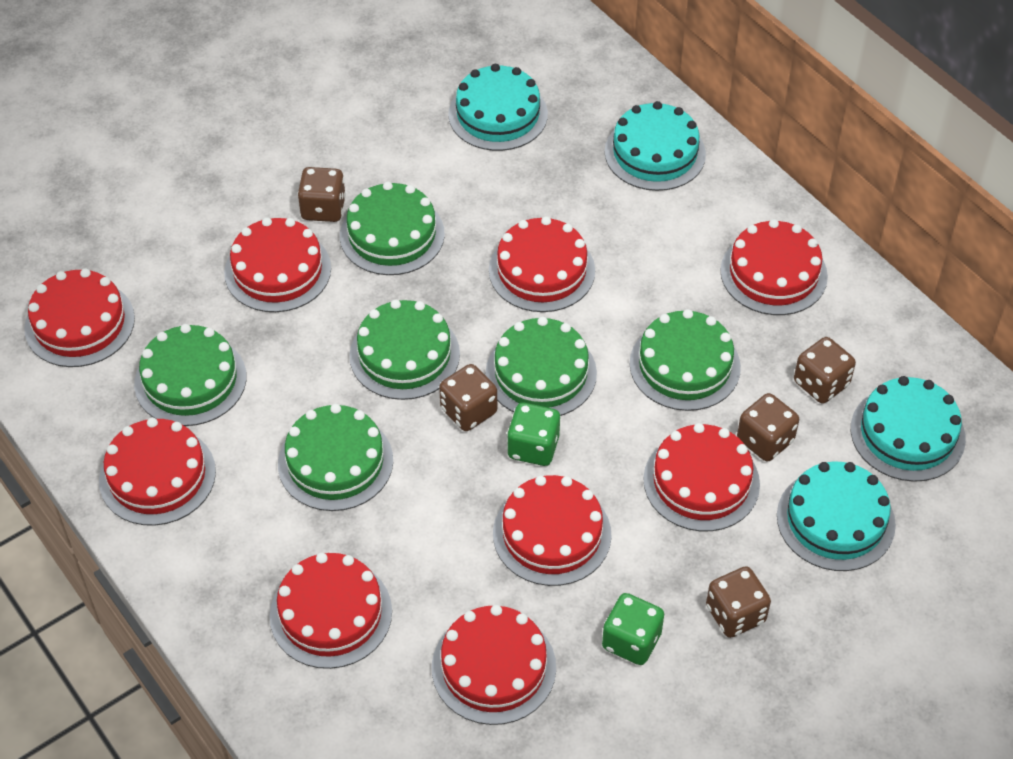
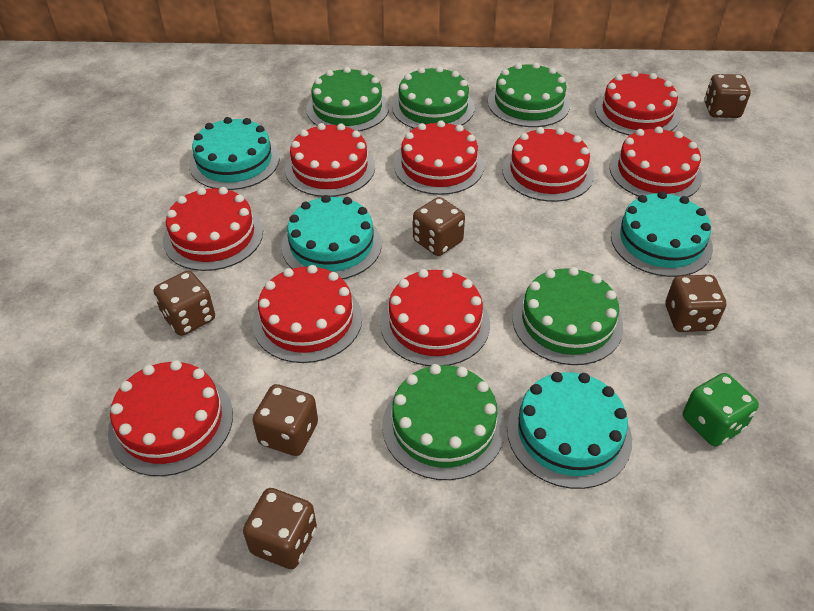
brown dice: [298,167,346,222] [439,364,497,431] [706,566,771,638] [737,393,799,462] [794,337,856,403] = 5 -> [154,271,215,336] [243,488,317,569] [252,384,318,456] [413,197,465,256] [666,275,726,332] [705,74,750,118] = 6
green cake: [134,324,247,426] [278,404,393,511] [340,181,445,275] [350,299,460,400] [486,316,597,416] [629,309,741,411] = 6 -> [306,67,389,131] [382,364,505,480] [392,66,475,129] [488,62,570,127] [512,267,623,365] = 5
green dice: [507,403,560,466] [602,593,664,665] = 2 -> [683,373,759,446] = 1

